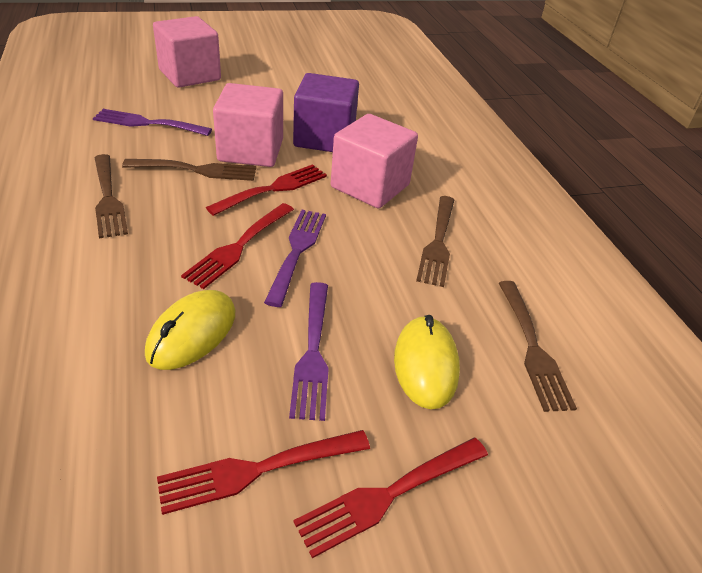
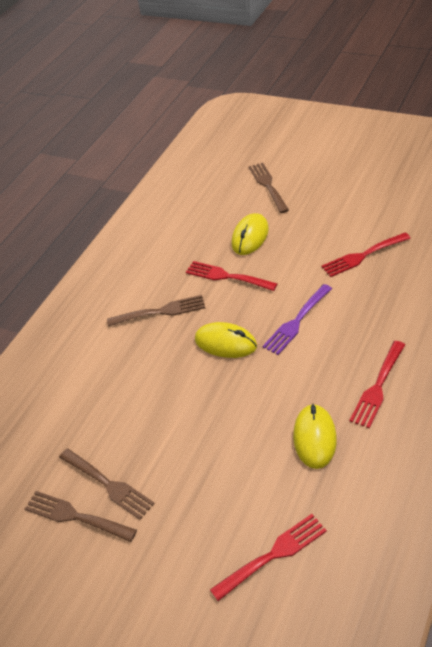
pink cube: [153,16,221,88] [213,83,283,167] [331,114,418,208] = 3 -> none = 0
purple cube: [293,73,359,152] = 1 -> none = 0
purple fork: [93,109,212,136] [264,210,326,307] [289,282,329,421] = 3 -> [263,284,332,355] = 1
yellow mouse: [145,290,235,370] [394,315,460,409] = 2 -> [195,322,257,358] [232,213,269,255] [293,404,337,469] = 3

